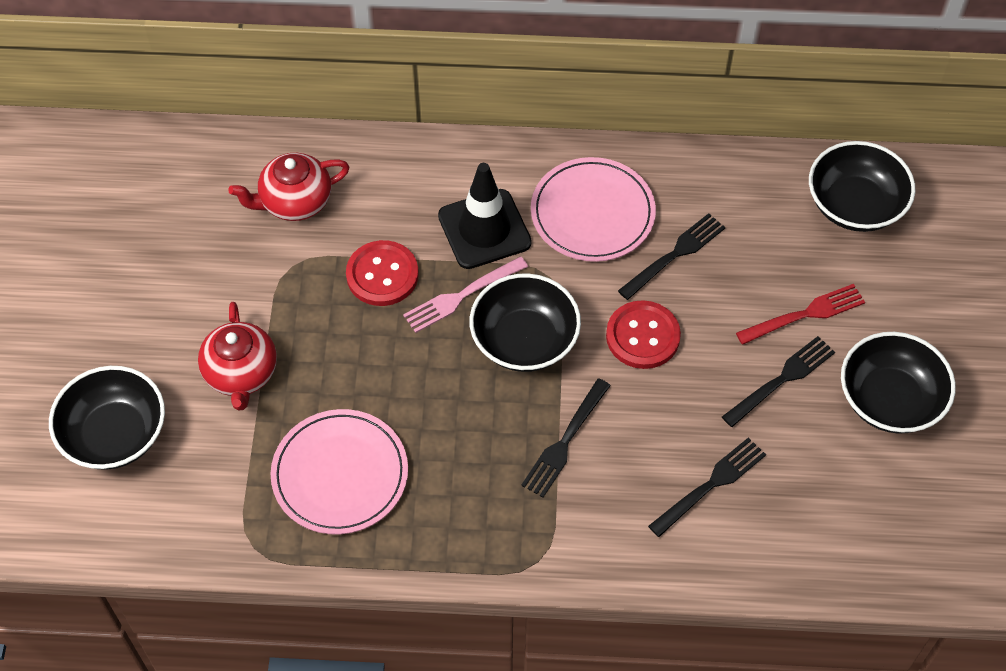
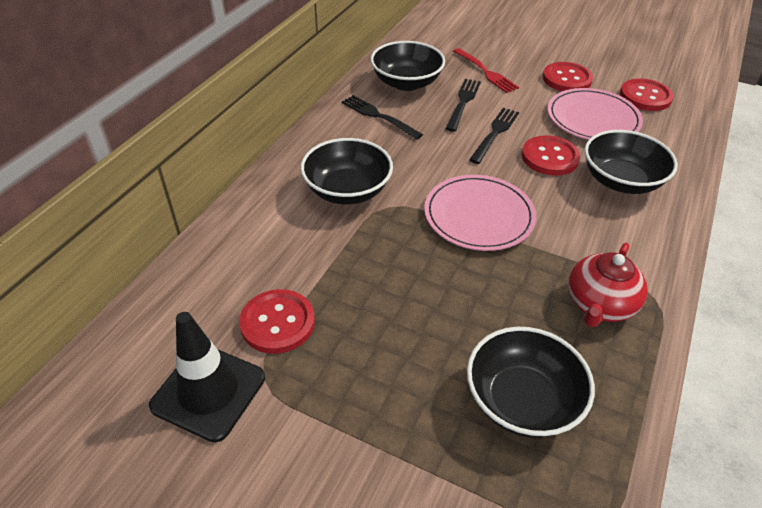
black fork: [521,378,611,497] [618,213,725,300] [648,437,766,537] [722,336,835,427] = 4 -> [341,95,423,140] [446,79,481,132] [469,108,519,164] = 3
pink fork: [403,256,528,333] = 1 -> none = 0
red button: [346,240,419,306] [606,300,681,369] = 2 -> [239,289,315,354] [522,135,580,176] [543,62,593,91] [620,78,674,111] = 4
red teapot: [198,302,277,411] [229,153,349,221] = 2 -> [568,243,648,327] = 1

